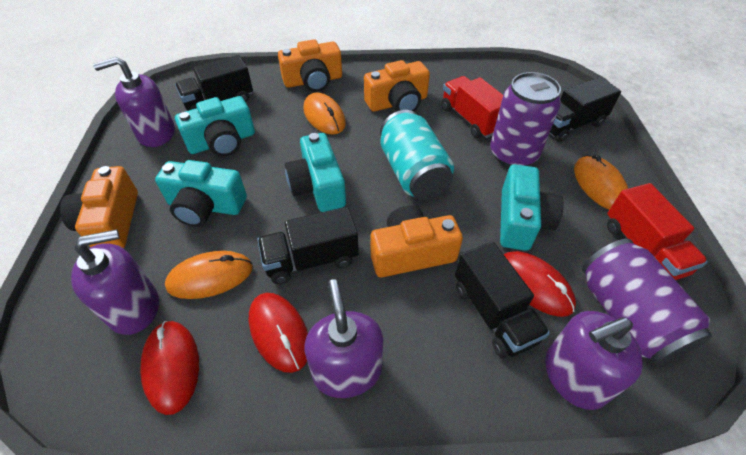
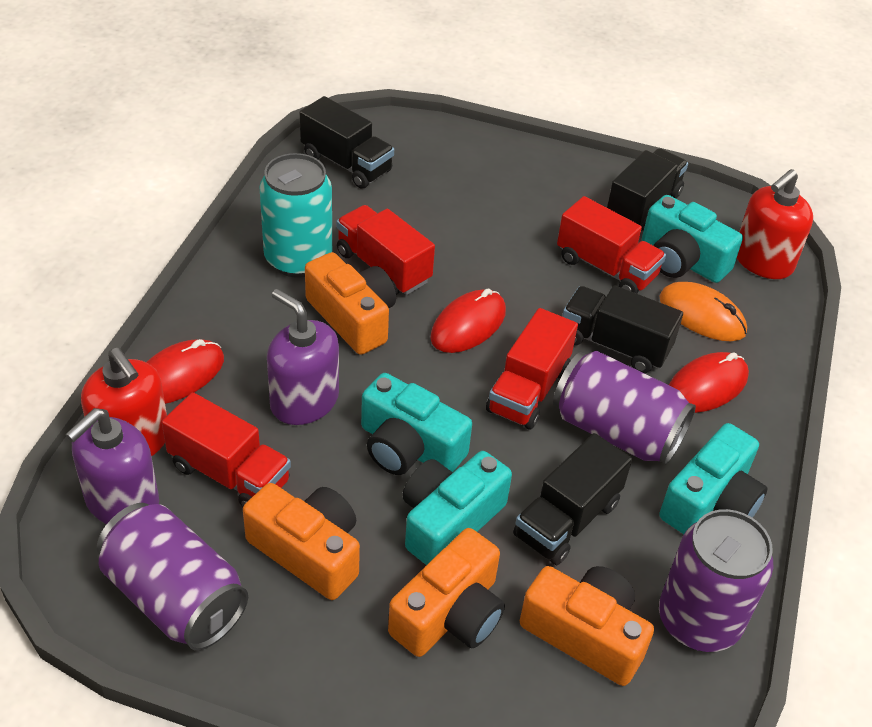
orange mouse: [165,251,253,299] [304,92,346,135] [574,155,628,210] = 3 -> [660,282,747,341] = 1
purple can: [490,72,561,167] [582,239,713,365] = 2 -> [97,503,248,650] [553,351,696,465] [659,509,773,652] = 3
purple soap dispenser: [71,229,159,335] [93,57,175,147] [304,279,383,398] [545,311,643,410] = 4 -> [65,408,159,524] [267,289,339,425] = 2
red soap dispenser: none = 0 -> [81,348,167,456] [737,169,813,279] = 2
red truck: [441,76,503,138] [607,183,708,280] = 2 -> [162,392,291,507] [336,205,435,295] [486,308,578,429] [557,196,666,294] = 4

